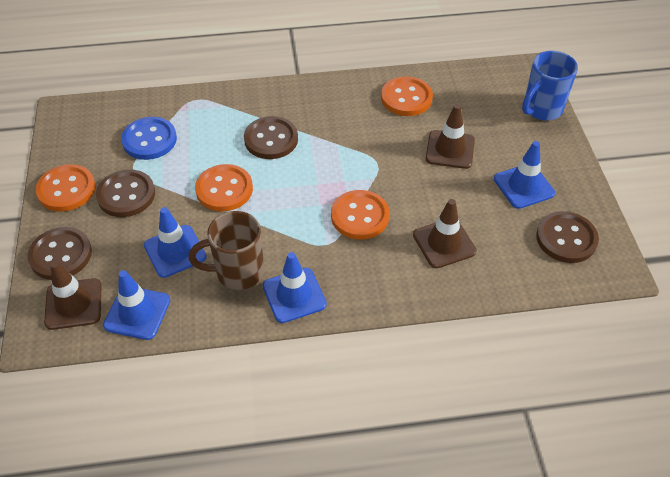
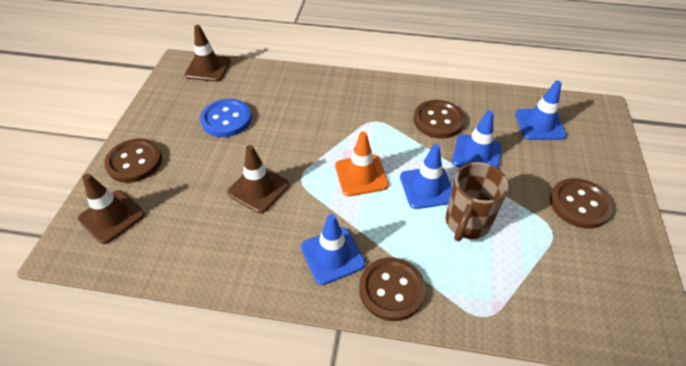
blue mug: [522,51,578,120] = 1 -> none = 0
orange button: [35,164,95,212] [195,164,253,212] [331,190,390,240] [381,76,433,116] = 4 -> none = 0
orange traffic cone: none = 0 -> [335,132,389,196] = 1

